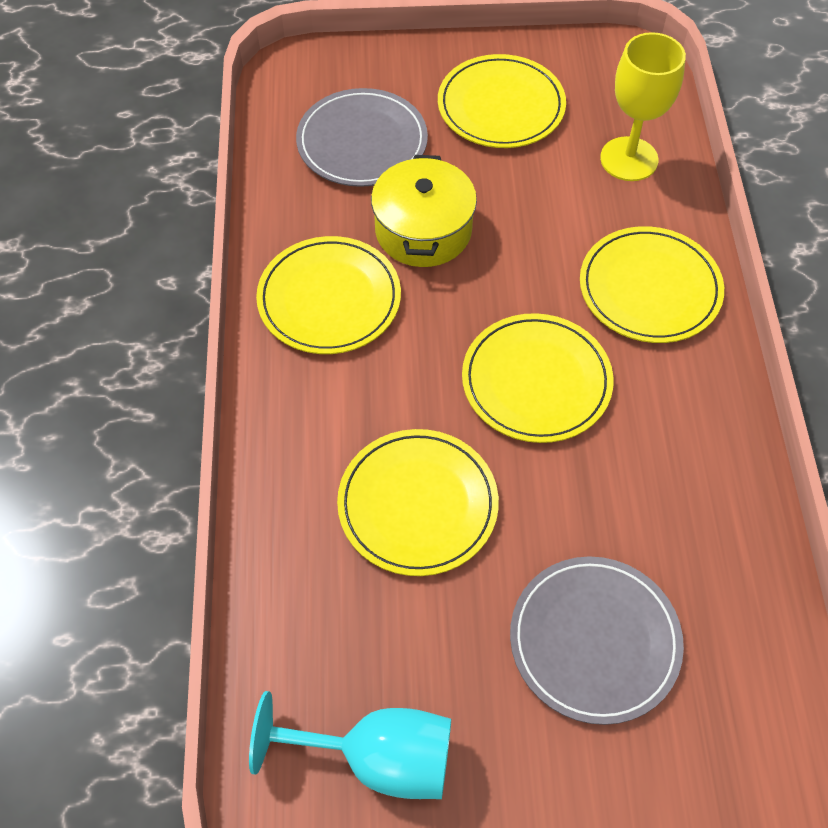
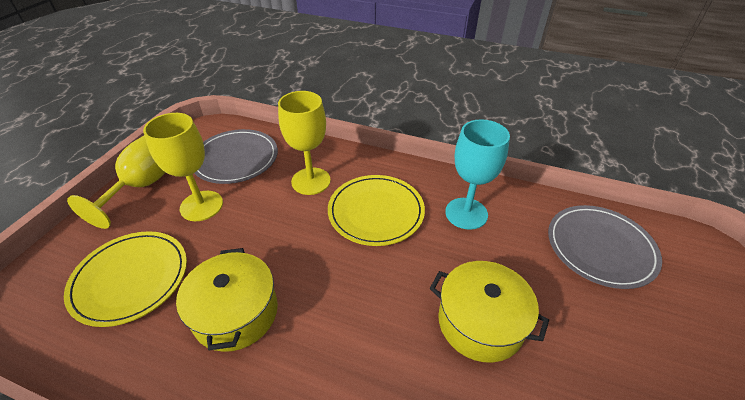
yellow goblet: [600,32,686,181] = 1 -> [67,136,166,229] [143,113,223,221] [278,91,331,195] = 3
yellow plate: [256,236,401,354] [337,429,499,576] [438,54,566,148] [462,313,614,443] [580,226,724,343] = 5 -> [64,231,187,327] [328,175,425,246] = 2
yellow pot: [371,155,477,267] = 1 -> [176,248,278,352] [430,261,549,362] = 2

